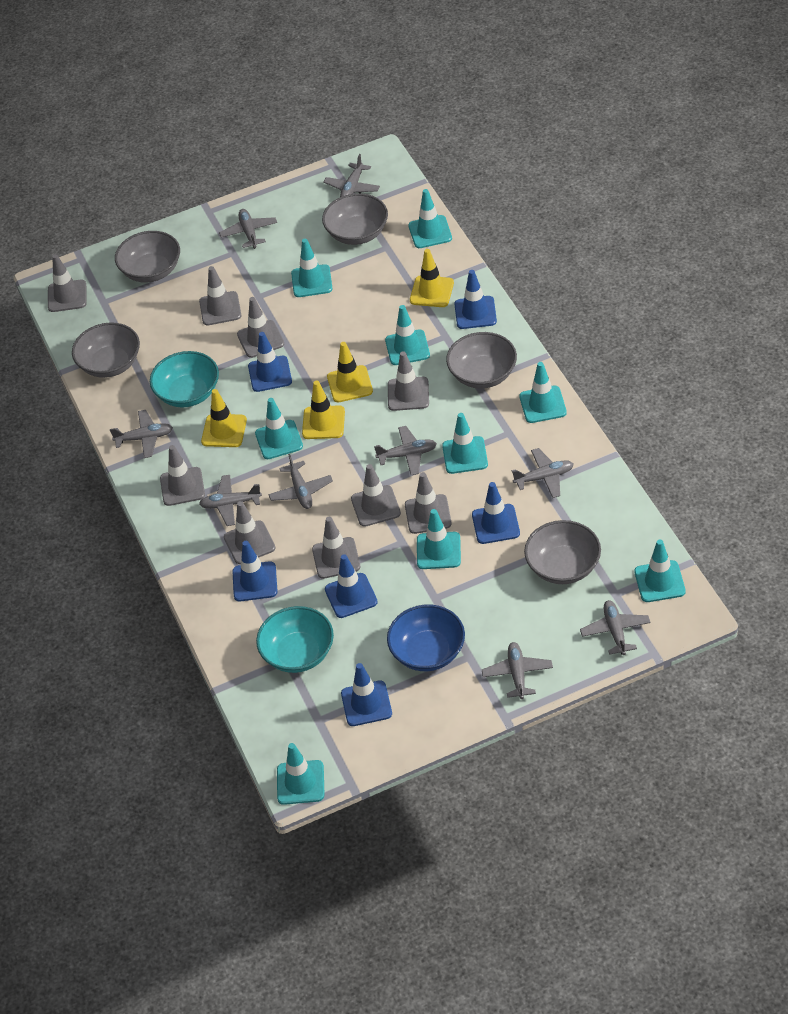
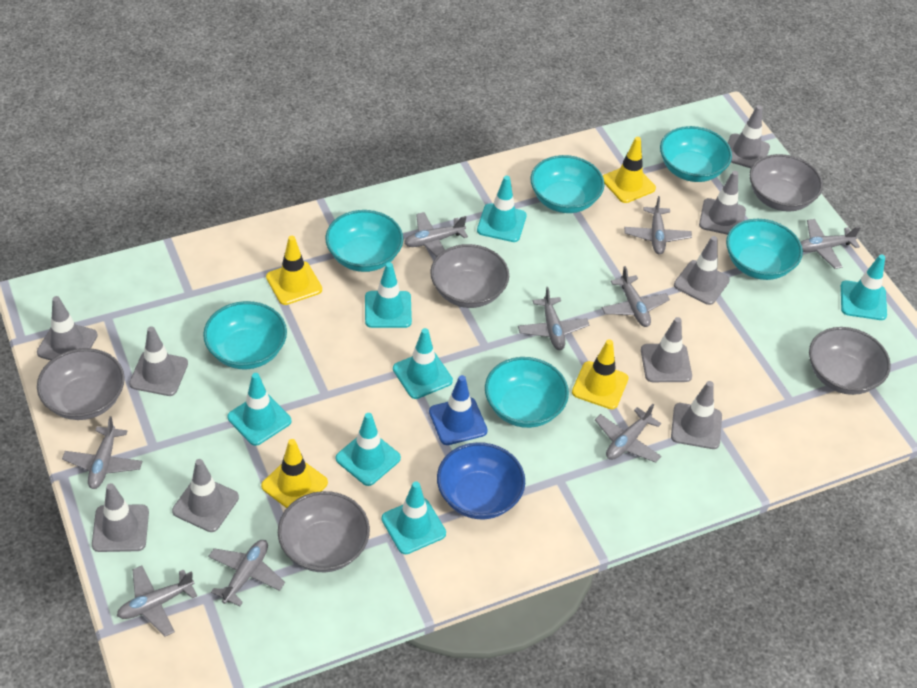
blue traffic cone: [232,541,278,602] [248,332,292,392] [325,554,378,618] [341,663,392,726] [454,270,497,329] [472,482,520,544] = 6 -> [429,375,488,445] = 1
turquoise bowl: [150,351,219,407] [256,606,334,673] = 2 -> [203,301,287,369] [325,210,403,272] [485,357,569,428] [530,155,605,213] [660,126,732,182] [726,219,803,280] = 6
turquoise traffic cone: [255,398,303,459] [277,743,325,805] [291,239,333,297] [385,305,430,365] [408,189,452,248] [417,509,461,569] [442,413,488,474] [519,362,567,423] [634,539,686,602] = 9 -> [227,373,291,446] [336,413,401,486] [365,262,412,328] [381,482,446,554] [393,328,453,399] [477,176,527,242] [841,255,887,320] = 7

